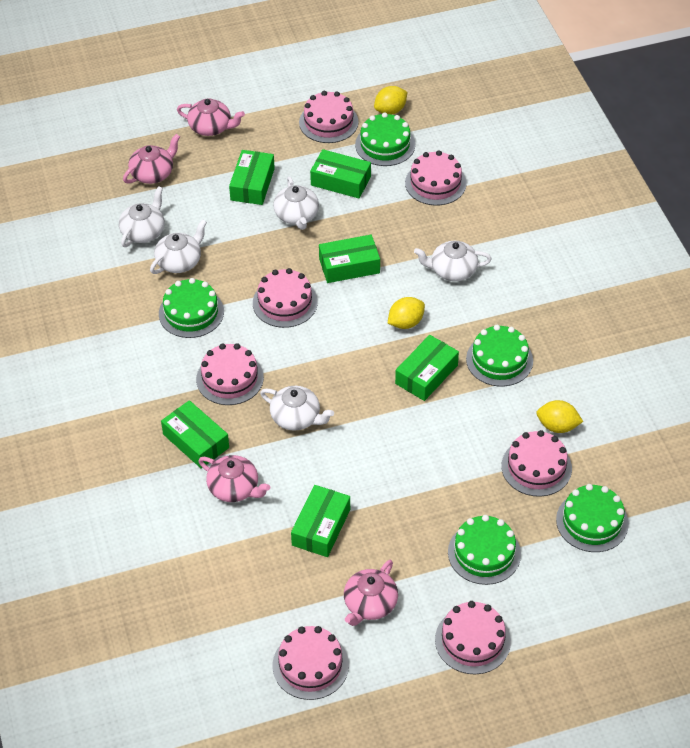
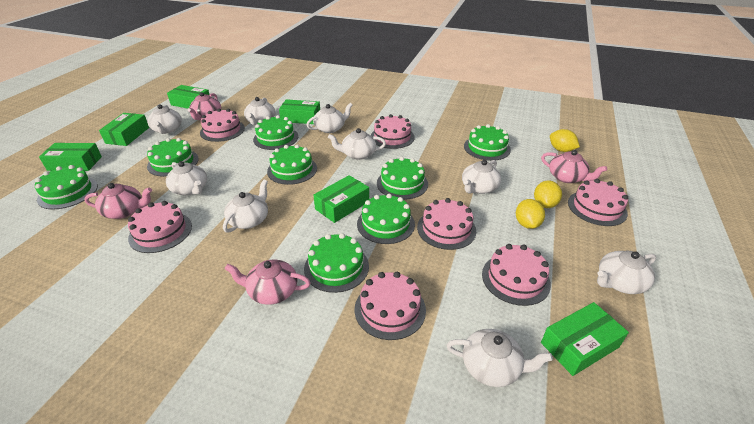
green cake: [159,278,224,338] [355,112,415,166] [448,515,521,585] [466,325,533,387] [556,484,629,552] = 5 -> [35,165,98,209] [147,138,199,177] [253,115,298,150] [267,145,317,185] [304,233,369,293] [357,194,415,244] [377,157,428,200] [464,124,511,161] = 8
white teapot: [119,186,165,247] [150,220,207,274] [260,386,334,431] [273,177,319,230] [414,241,492,281] = 5 -> [147,104,182,134] [166,161,207,196] [223,180,268,233] [244,97,276,125] [307,103,353,133] [328,128,386,160] [446,329,553,387] [462,160,501,194] [597,251,656,294] = 9

